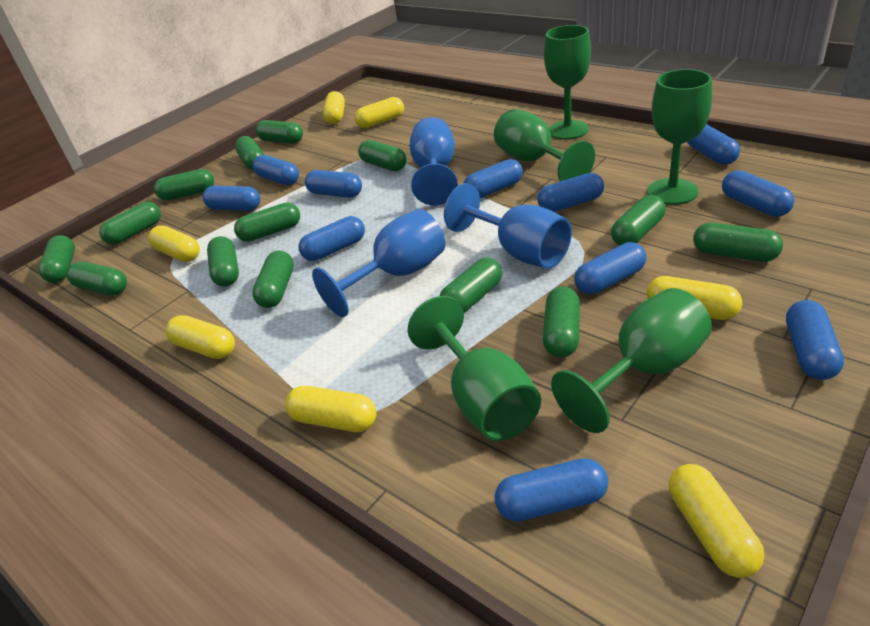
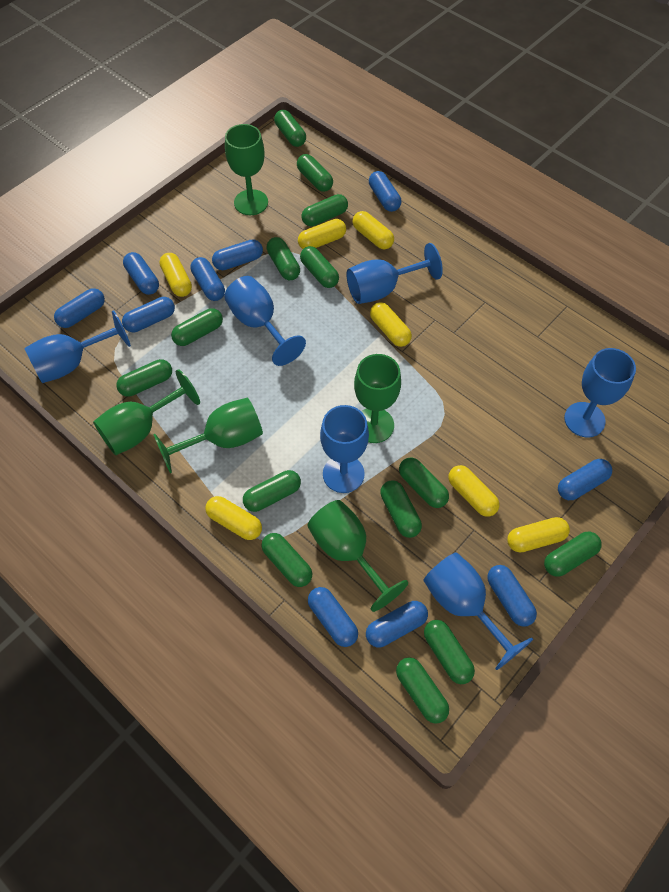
blue capsule: [202,186,260,211] [253,155,299,185] [299,216,365,261] [305,170,362,198] [464,159,523,198] [494,458,608,522] [537,173,604,212] [574,242,646,294] [687,124,740,165] [722,170,794,217] [786,300,844,380] = 11 -> [54,288,105,328] [122,297,175,332] [123,252,159,295] [191,257,225,301] [212,239,263,270] [308,587,358,647] [366,601,428,647] [369,171,401,212] [487,565,537,627] [558,459,612,500] = 10
blue goblet: [312,209,445,317] [410,117,458,205] [444,183,572,269] = 3 -> [24,310,131,383] [224,276,306,366] [320,405,369,493] [347,243,443,304] [423,552,533,670] [564,348,636,437] = 6

